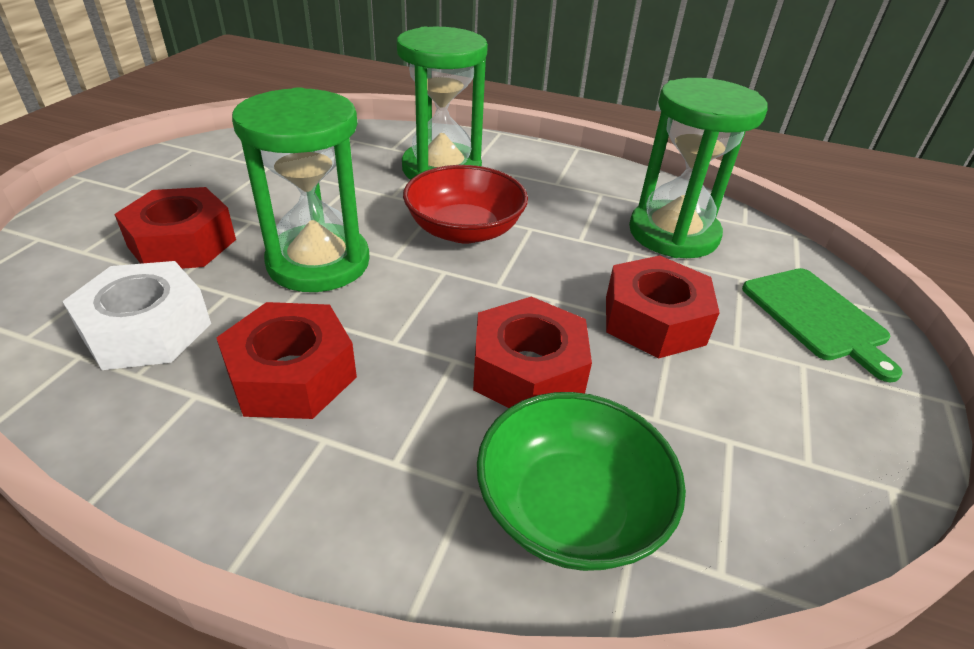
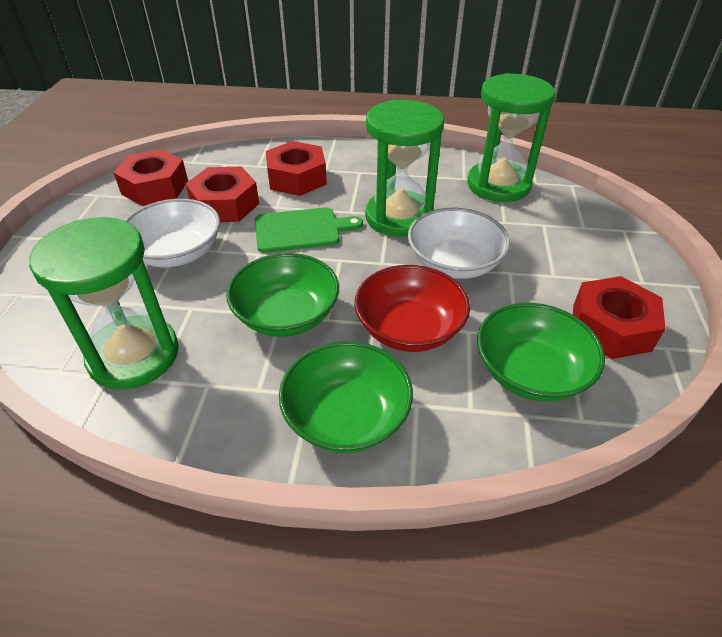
green bowl: [477,392,686,571] = 1 -> [226,253,339,337] [279,341,413,453] [477,303,605,401] = 3
white bowl: none = 0 -> [124,199,220,267] [408,208,510,279] = 2
white nut: [62,261,211,370] = 1 -> none = 0

